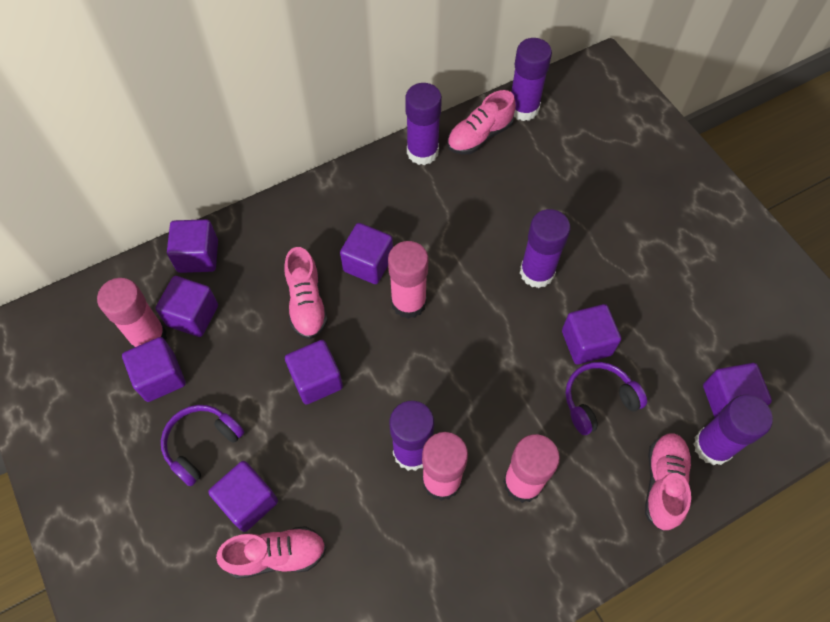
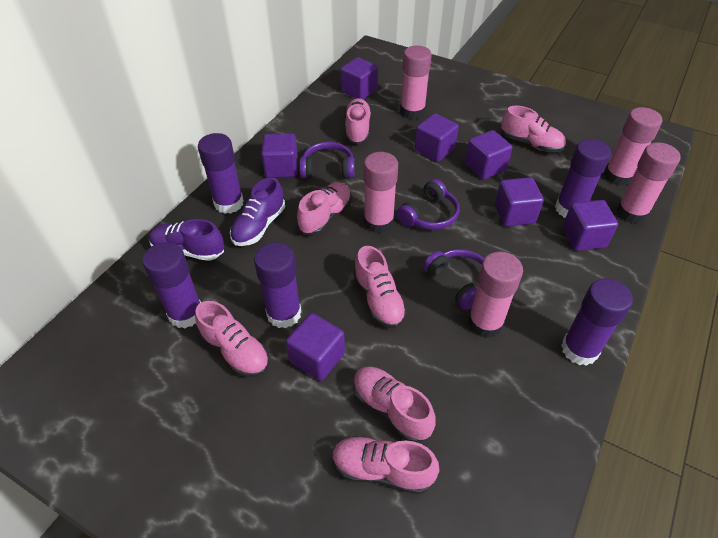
pink glue stick: [97,278,167,348] [388,241,429,319] [422,432,468,501] [503,434,560,503] = 4 -> [364,152,398,233] [400,46,432,119] [468,252,523,338] [604,107,662,186] [616,142,681,224] = 5
pink shoe: [216,526,326,579] [284,247,328,339] [447,90,516,155] [645,433,692,531] = 4 -> [195,301,270,377] [297,182,352,235] [332,436,439,494] [345,98,371,144] [353,366,436,442] [354,246,407,328] [501,106,566,153] = 7
purple cube: [122,337,186,402] [156,276,218,337] [167,219,218,273] [208,461,278,532] [285,340,343,405] [340,223,393,284] [562,304,621,365] [703,363,772,418] = 8 -> [261,133,298,178] [286,313,345,381] [341,57,378,99] [415,113,459,162] [465,130,512,180] [495,177,544,227] [563,200,618,251] = 7
purple headphones: [161,405,244,486] [565,362,647,435] = 2 -> [299,142,355,179] [397,179,460,230] [423,249,485,310] = 3
purple shoe: none = 0 -> [148,219,224,261] [230,177,285,246] = 2

